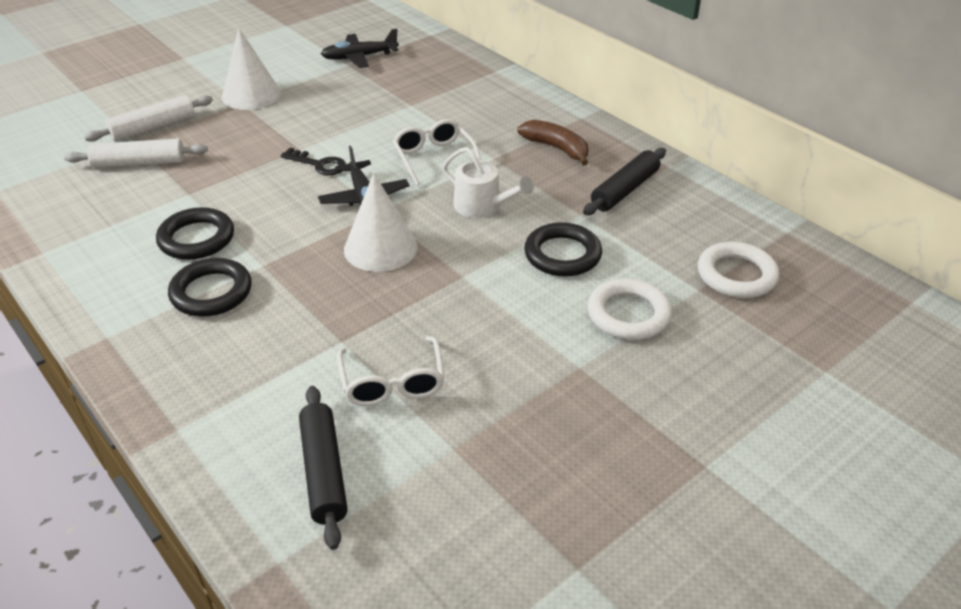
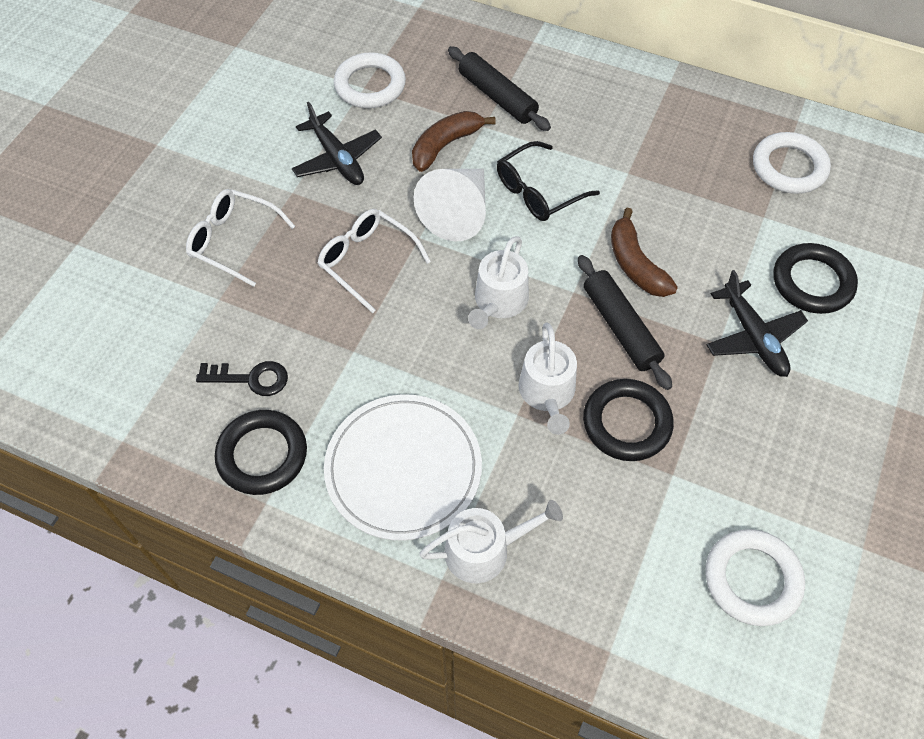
black glasses: none = 0 -> [497,141,600,221] = 1
brown banana: [517,120,589,165] = 1 -> [412,111,496,172] [611,207,678,297] = 2
white cone: [222,27,281,110] [344,173,417,272] = 2 -> [414,169,486,242] = 1
white plate: none = 0 -> [324,394,482,541] = 1
white ring: [587,278,672,340] [698,242,779,298] = 2 -> [334,52,406,108] [706,529,805,626] [753,132,831,194] = 3
white rolling pin: [64,138,208,168] [84,95,213,142] = 2 -> none = 0
white watering can: [442,147,534,218] = 1 -> [419,500,563,583] [468,236,529,329] [519,322,577,435] = 3

